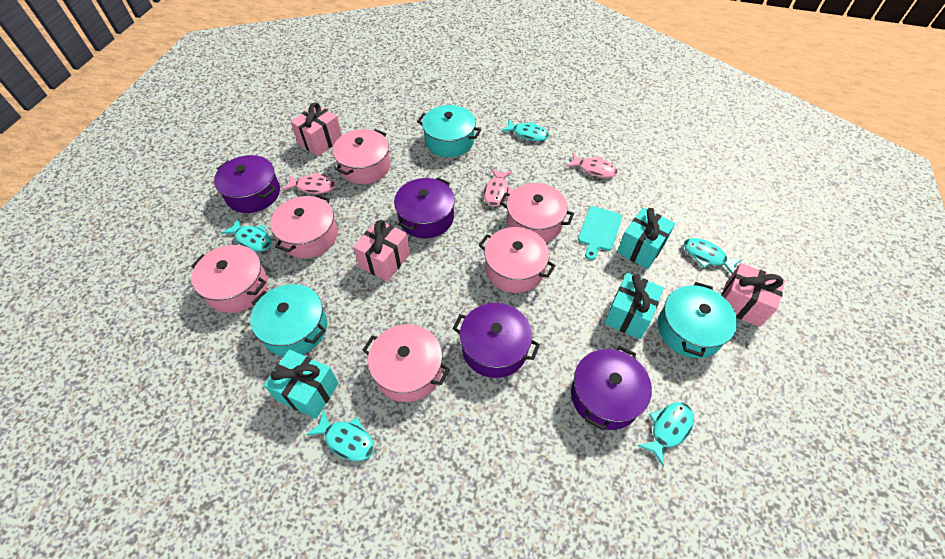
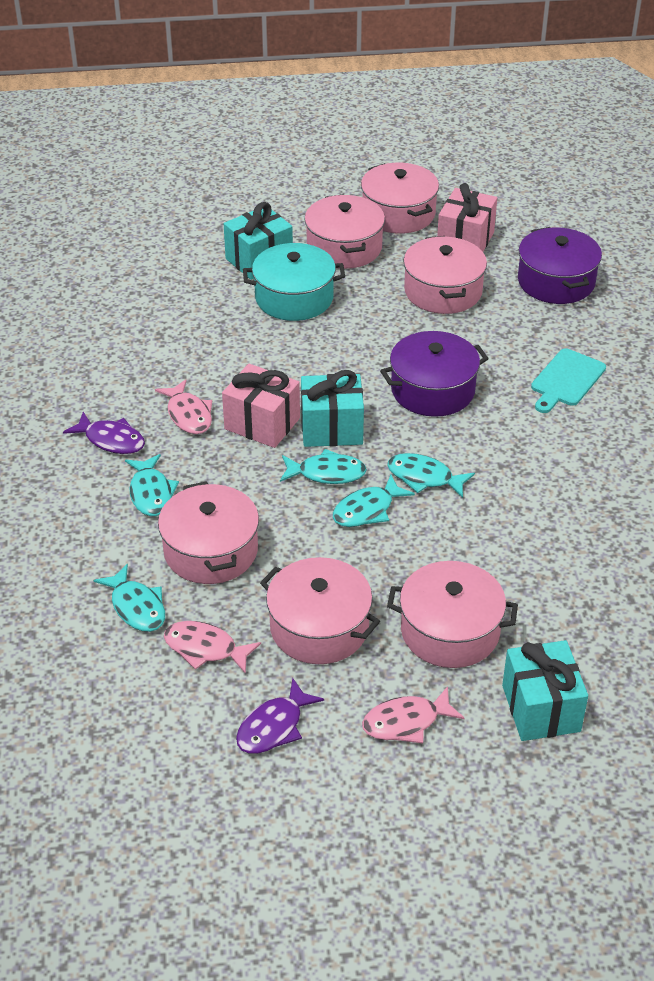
pink gift: [290,103,342,156] [353,219,410,282] [721,263,785,327] = 3 -> [222,364,300,448] [437,183,497,252] = 2
purple fish: none = 0 -> [63,412,145,454] [236,678,324,754] = 2
purple pot: [214,155,280,213] [394,178,455,238] [452,303,540,378] [571,346,652,430] = 4 -> [380,331,489,417] [518,227,602,304] = 2
turquoise pot: [250,284,327,357] [417,105,481,157] [658,282,737,358] = 3 -> [243,243,345,321] = 1

